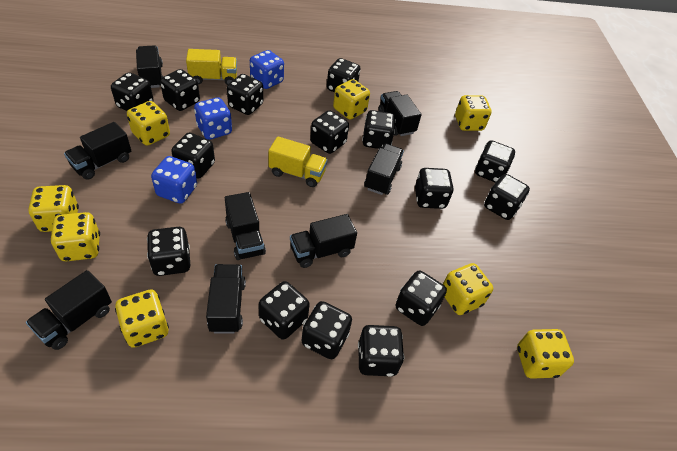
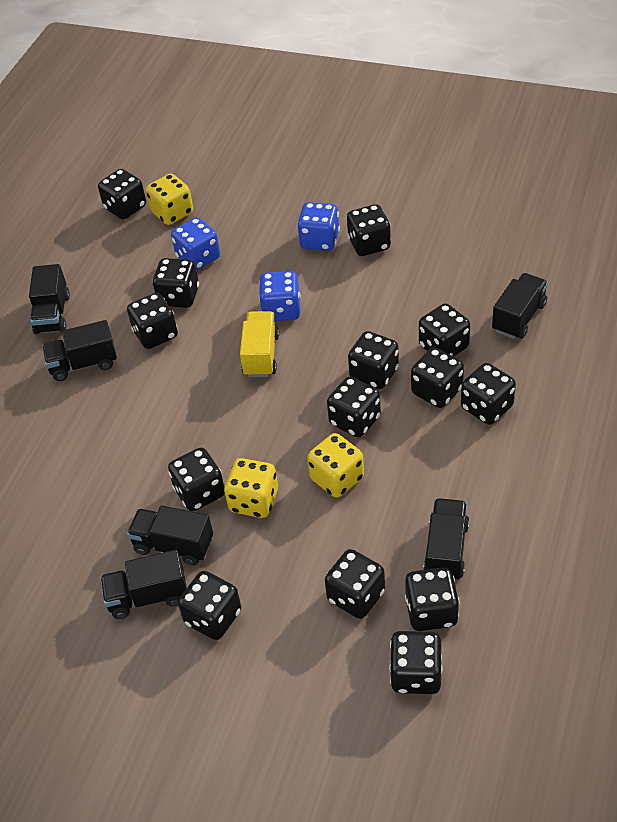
black dice: [111,72,154,111] [147,227,190,276] [160,69,200,111] [171,133,215,179] [227,74,263,115] [259,281,310,340] [302,301,352,359] [310,110,349,154] [327,58,360,92] [358,325,404,377] [362,110,396,149] [396,271,447,326] [415,168,454,209] [475,140,515,183] [484,174,530,220] = 15 -> [98,169,146,220] [127,293,178,349] [152,258,199,308] [168,448,225,511] [178,571,241,640] [325,549,385,619] [327,376,381,438] [347,204,391,256] [348,331,399,389] [389,631,442,694] [405,567,460,631] [411,347,464,408] [419,303,470,357] [461,363,516,425] = 14
black truck: [26,270,112,350] [64,122,131,180] [136,45,163,88] [206,264,246,333] [225,192,266,260] [290,214,357,268] [364,143,404,195] [378,91,422,136] = 8 -> [29,264,70,334] [42,320,117,381] [100,550,187,619] [127,506,213,566] [423,498,470,579] [492,273,548,339] = 6
yellow dice: [28,185,79,232] [51,212,100,261] [115,290,169,348] [127,101,170,146] [333,79,370,120] [443,263,493,315] [455,95,491,131] [517,329,574,379] = 8 -> [146,174,193,225] [224,458,278,518] [307,433,364,498] = 3
yellow truck: [186,49,237,85] [268,136,328,187] = 2 -> [240,311,279,377] = 1

